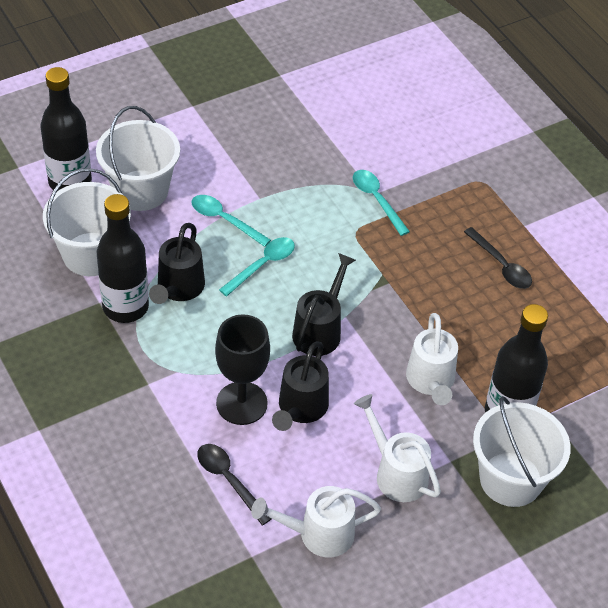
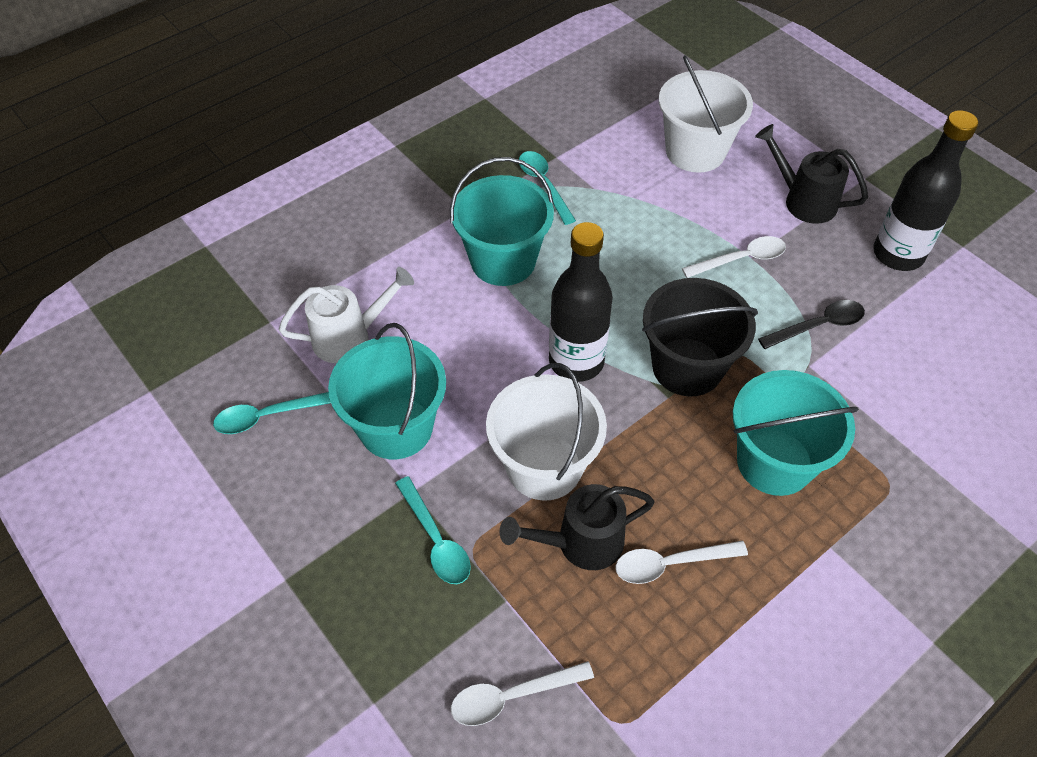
black bottle: [40,67,92,191] [97,194,149,323] [485,304,548,413] = 3 -> [549,222,613,382] [873,110,978,271] = 2
black bucket: none = 0 -> [642,278,758,396] = 1
black goblet: [215,314,270,425] = 1 -> none = 0
black spoon: [197,444,272,525] [464,227,532,289] = 2 -> [758,300,865,349] = 1
black watering can: [149,223,205,304] [272,341,329,431] [292,253,356,356] = 3 -> [500,484,655,570] [755,124,868,224] = 2
turquoise bucket: none = 0 -> [328,323,446,459] [450,157,554,286] [733,370,859,496] = 3
white bucket: [43,168,131,276] [96,106,180,211] [473,396,571,507] = 3 -> [486,363,607,501] [659,56,753,173] = 2
white spoon: none = 0 -> [451,661,594,726] [615,541,748,584] [682,236,786,278] = 3
white watering can: [251,486,381,557] [354,394,441,502] [406,313,458,405] = 3 -> [279,267,414,363] = 1

